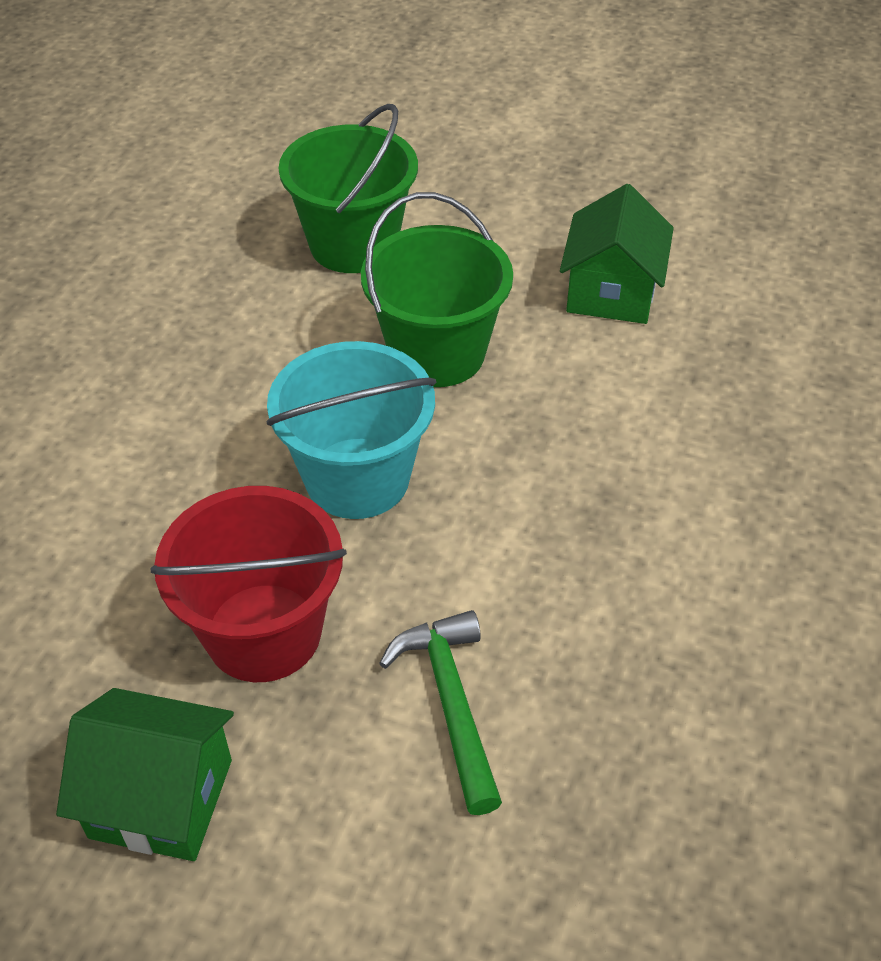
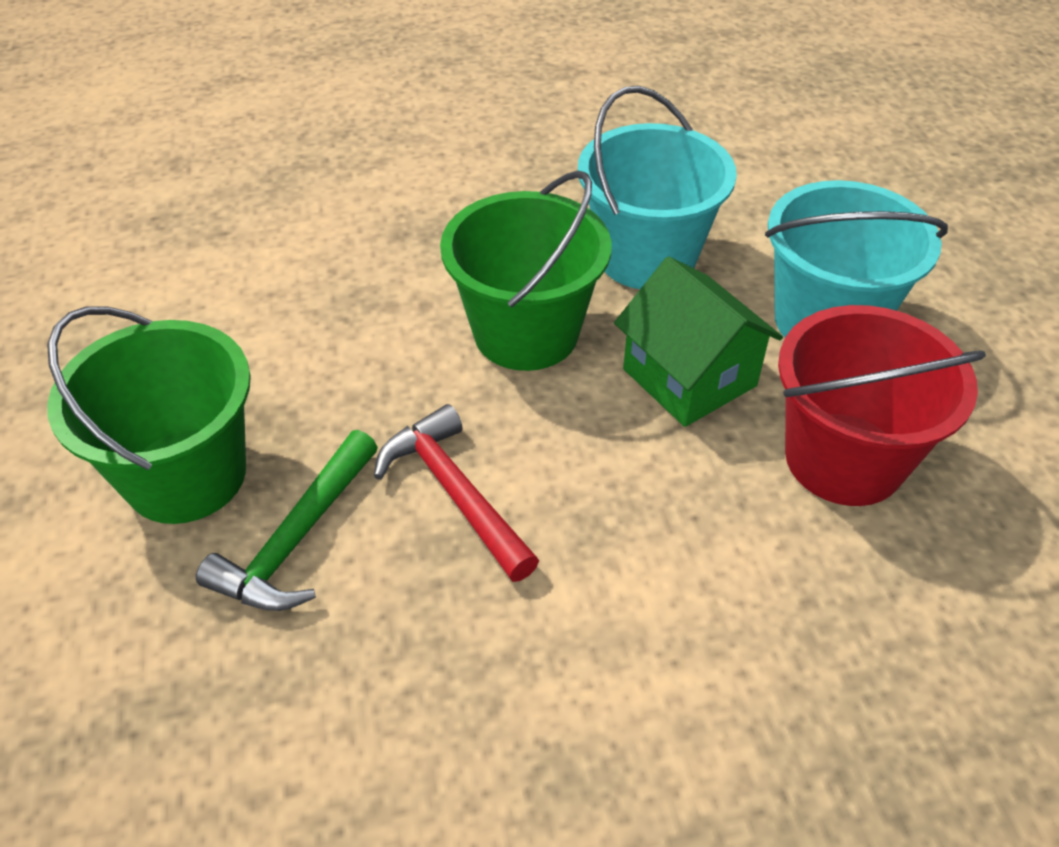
green house: [56,688,234,861] [560,184,674,324] = 2 -> [614,256,783,427] = 1
red hammer: none = 0 -> [374,404,539,582] = 1
turquoise bucket: [266,341,436,519] = 1 -> [578,86,737,289] [765,180,948,337] = 2

